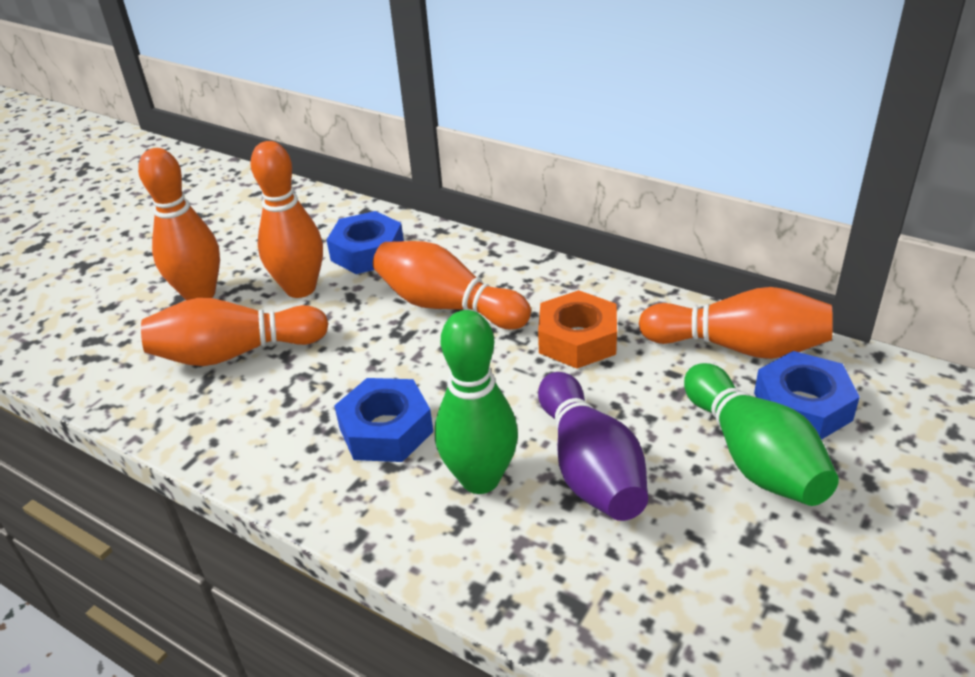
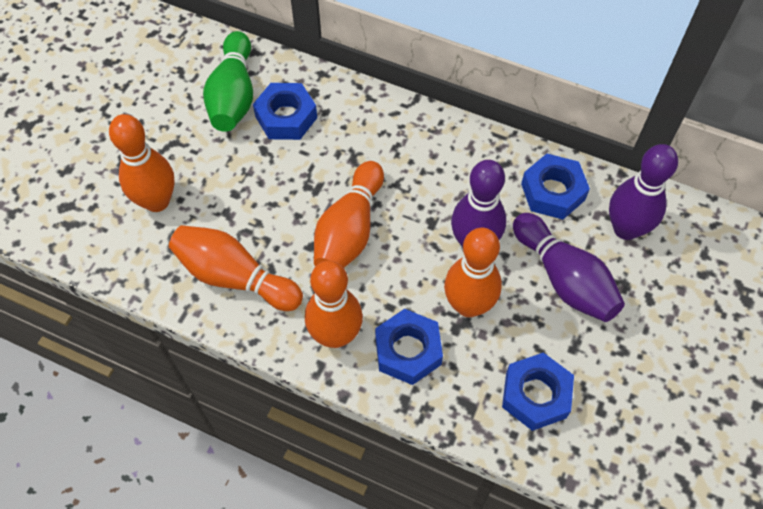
blue nut: [327,211,404,274] [334,378,433,462] [754,351,860,440] = 3 -> [253,83,317,140] [375,309,443,385] [502,353,574,431] [521,154,590,219] = 4
green bowling pin: [435,310,518,494] [684,363,839,506] = 2 -> [203,31,253,132] = 1
orange nut: [538,290,617,369] = 1 -> none = 0
purple bowling pin: [538,372,648,521] = 1 -> [451,160,506,247] [513,213,625,322] [609,144,678,240] = 3

